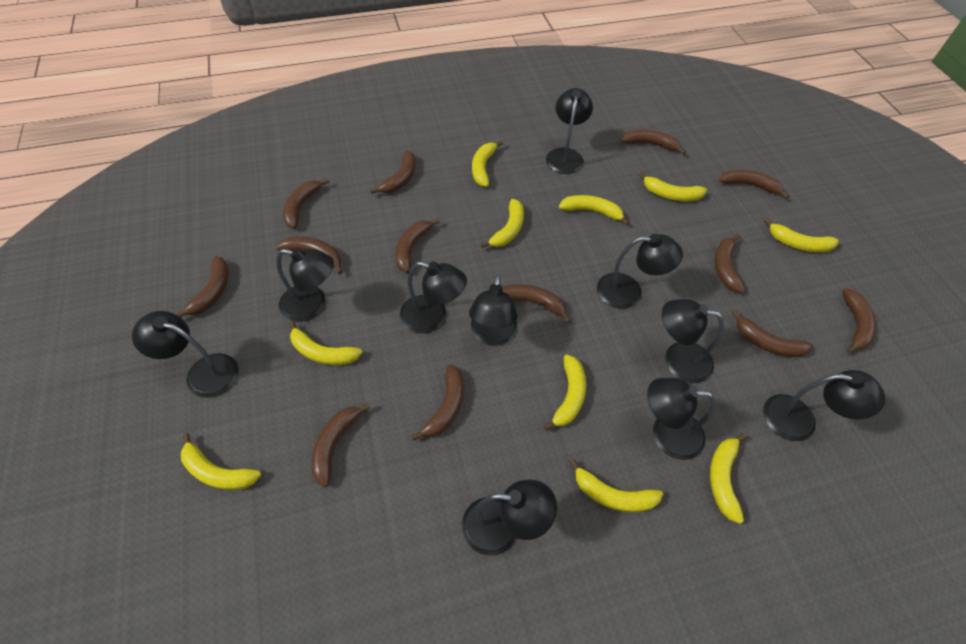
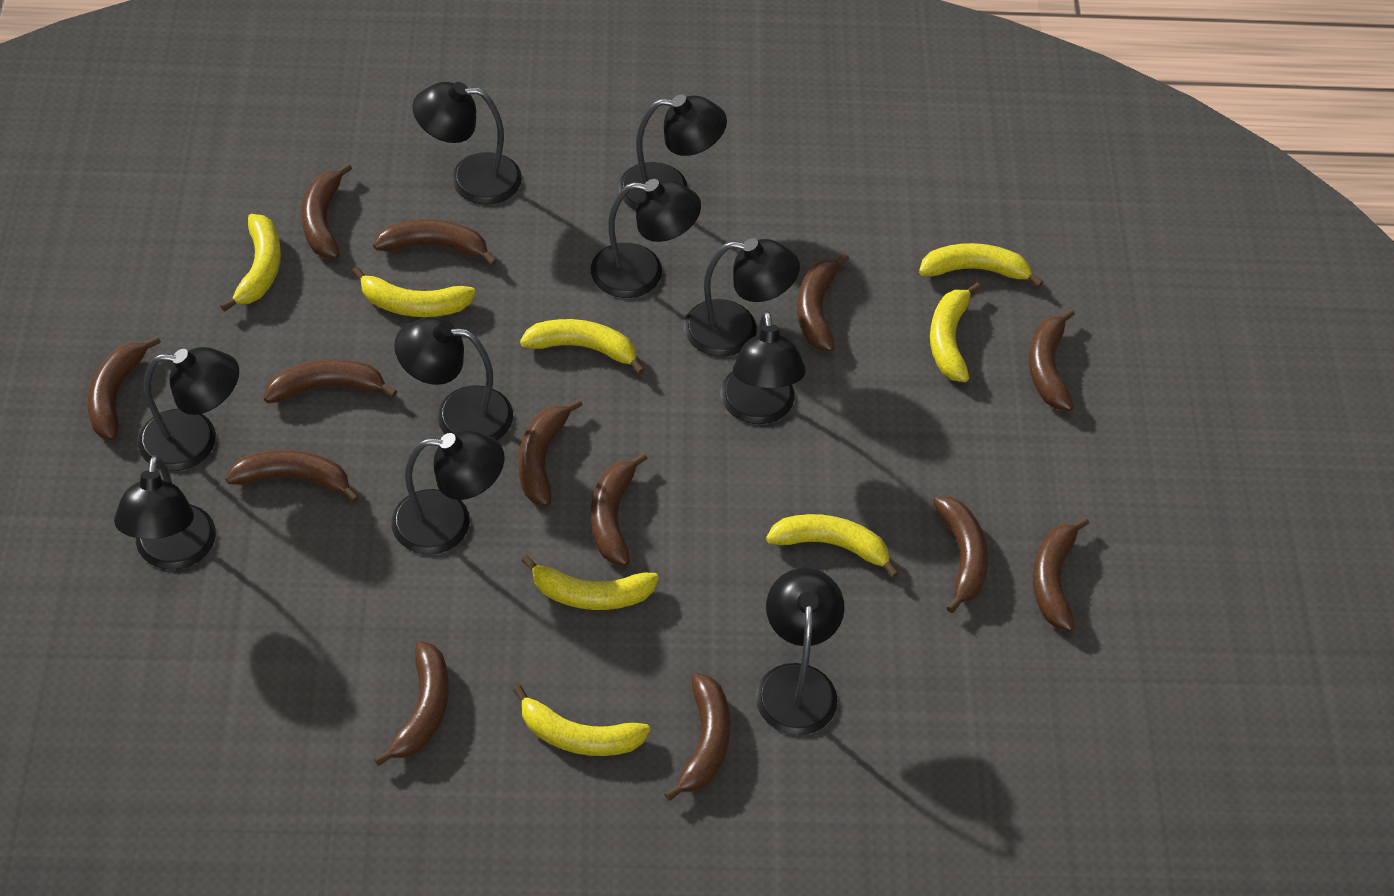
yellow banana: [181,433,261,490] [289,321,362,365] [472,140,503,187] [480,199,524,248] [543,355,586,431] [559,195,629,225] [569,459,663,512] [639,172,707,201] [710,433,747,524] [764,218,839,252] = 10 -> [220,214,281,312] [352,267,476,317] [513,685,650,756] [520,319,645,374] [522,555,659,610] [766,514,899,578] [919,243,1043,287] [930,283,981,382] = 8

